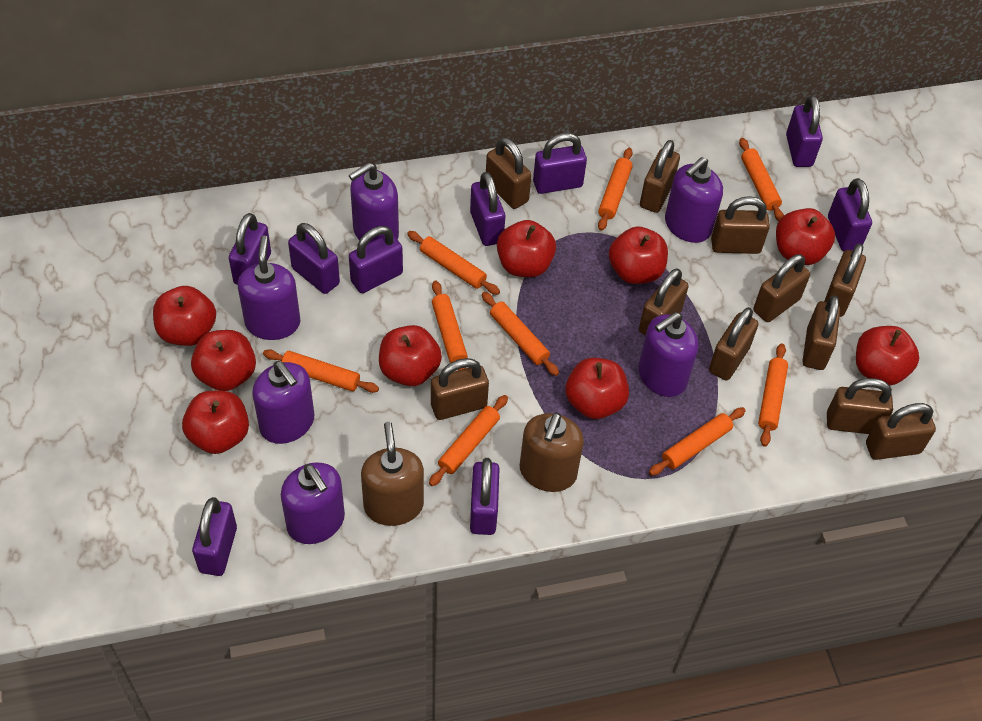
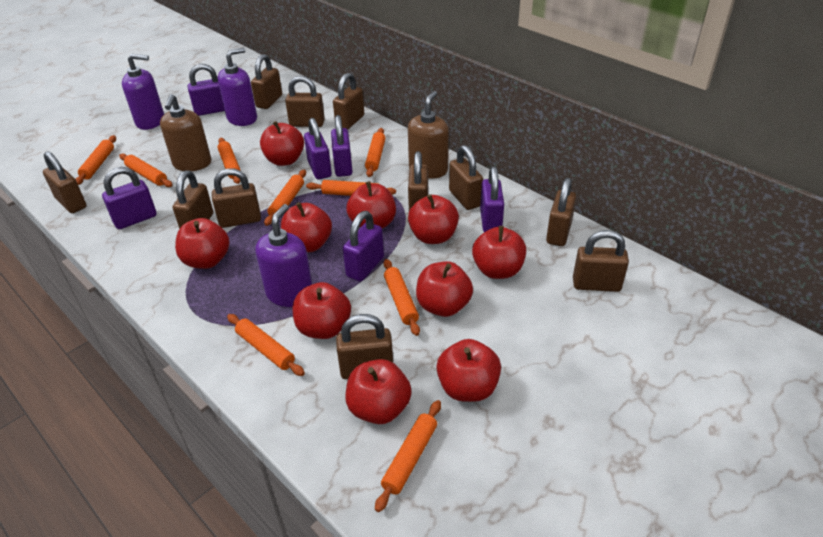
purple padlock: [192,497,237,576] [229,213,271,285] [288,223,340,294] [349,226,403,293] [470,172,505,246] [470,458,500,535] [533,133,587,194] [786,95,823,167] [828,178,872,251] = 9 -> [102,167,157,229] [188,64,225,116] [304,118,332,179] [331,115,353,177] [343,211,384,281] [480,166,504,232] = 6
purple soap dispenser: [238,236,300,340] [252,361,314,444] [281,462,345,544] [349,162,399,243] [638,312,698,397] [665,157,723,243] = 6 -> [122,54,164,130] [218,48,257,126] [255,204,312,307] = 3
red apple: [153,286,216,346] [182,391,249,454] [191,330,256,391] [379,325,442,386] [497,220,556,277] [566,358,629,419] [609,227,668,284] [776,208,835,265] [856,326,919,385] = 9 -> [175,218,230,269] [260,121,304,166] [281,202,332,252] [293,282,351,339] [346,181,396,228] [346,359,412,424] [408,194,459,244] [416,261,473,317] [436,339,501,402] [472,226,526,279] = 10

